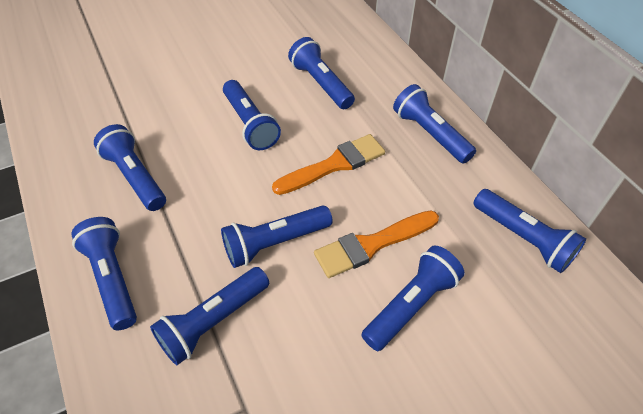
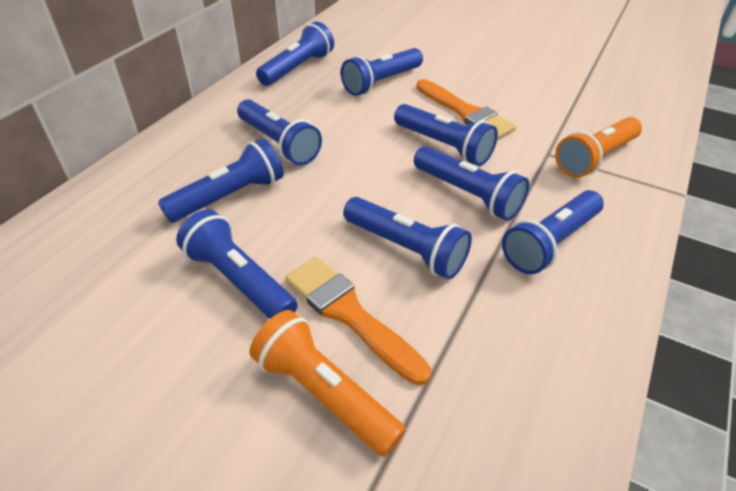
orange flashlight: none = 0 -> [250,310,406,457] [555,117,642,178] = 2

